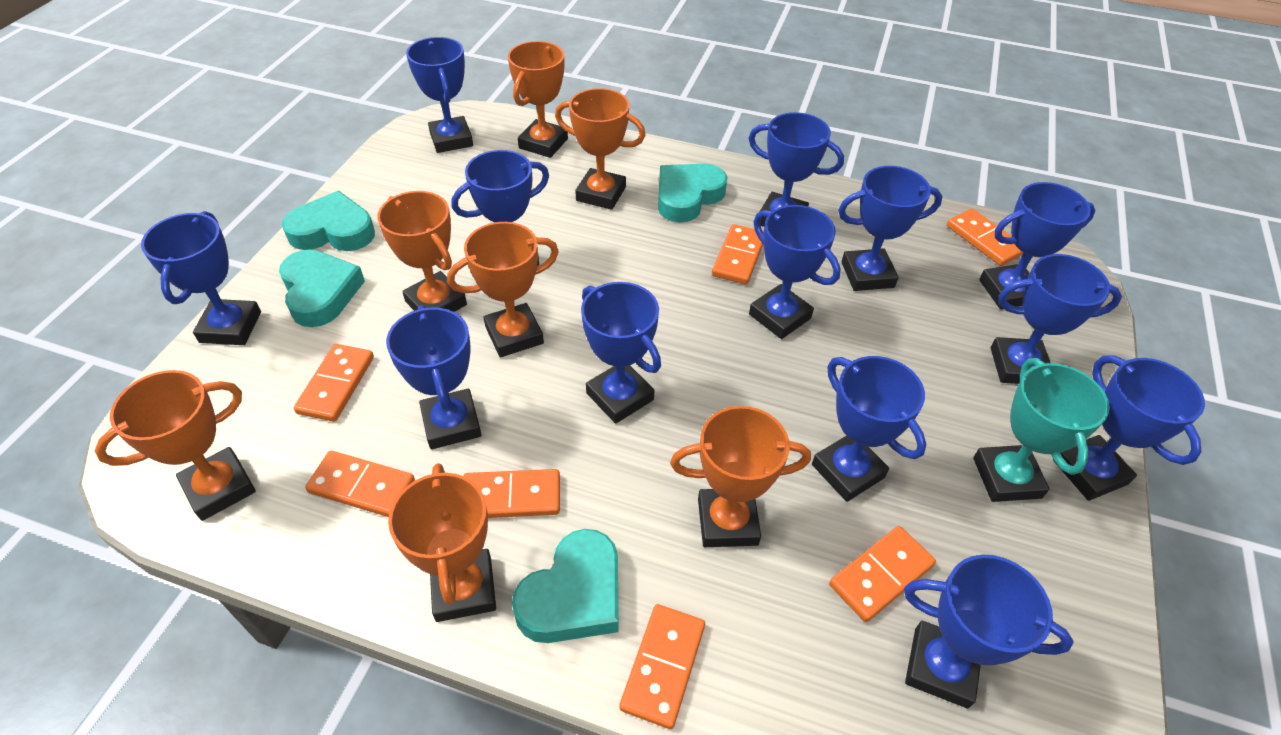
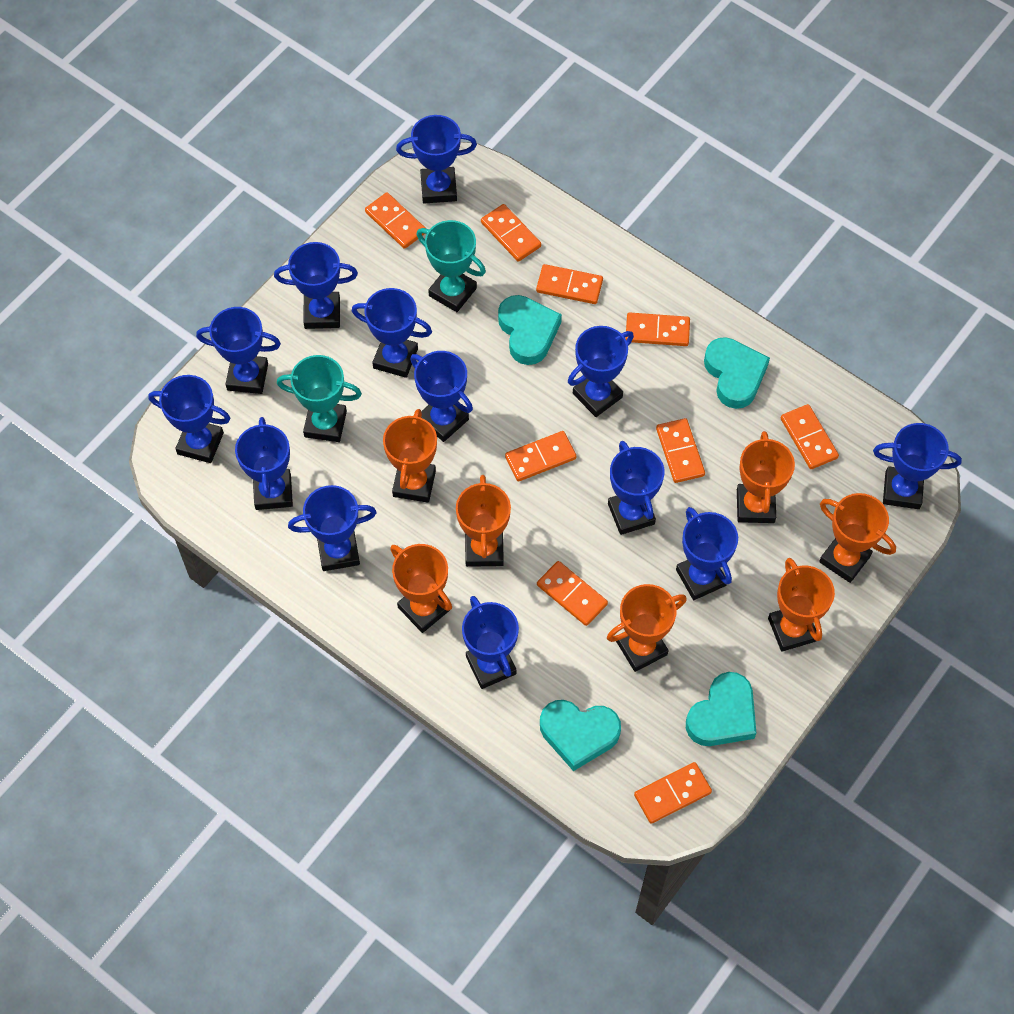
orange domino: [294,344,374,422] [305,451,415,517] [464,469,560,518] [619,604,705,729] [712,224,764,285] [829,526,936,622] [947,209,1023,266] = 7 -> [365,192,425,249] [481,204,541,262] [505,431,576,482] [536,264,603,304] [537,561,608,626] [625,313,690,346] [634,762,712,824] [656,418,705,483] [781,404,839,469] = 9
turquoise trophy: [973,358,1110,502] = 1 -> [277,355,362,442] [417,220,486,312] = 2

